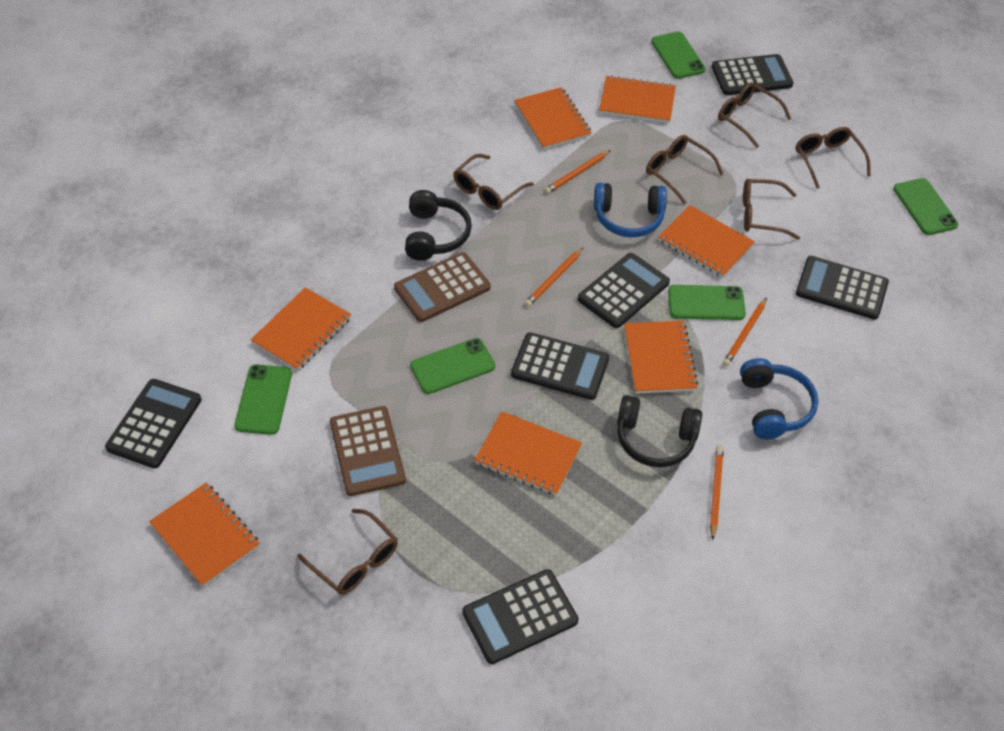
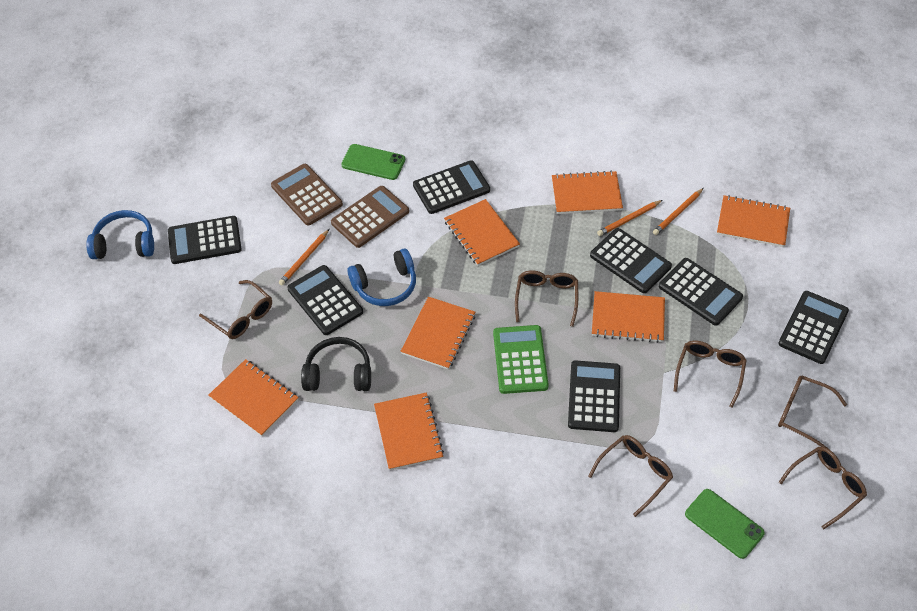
black calculator: [105,379,201,468] [462,569,579,664] [511,332,609,400] [578,253,670,328] [712,54,794,95] [796,256,889,320] = 6 -> [168,216,242,264] [287,265,363,335] [413,160,490,214] [568,360,620,432] [590,228,672,293] [659,258,743,325] [778,291,849,364] = 7
black headphones: [405,190,472,261] [617,395,702,467] = 2 -> [301,337,371,391] = 1
green calculator: none = 0 -> [493,325,549,394] = 1
green phone: [235,364,292,435] [410,338,495,394] [651,32,706,79] [668,285,746,320] [893,178,958,235] = 5 -> [341,144,405,180] [685,489,765,559] = 2
orange pencil: [525,247,584,307] [544,150,611,194] [710,446,724,540] [723,298,767,366] = 4 -> [279,229,329,286] [597,200,663,236] [653,188,704,235] = 3

